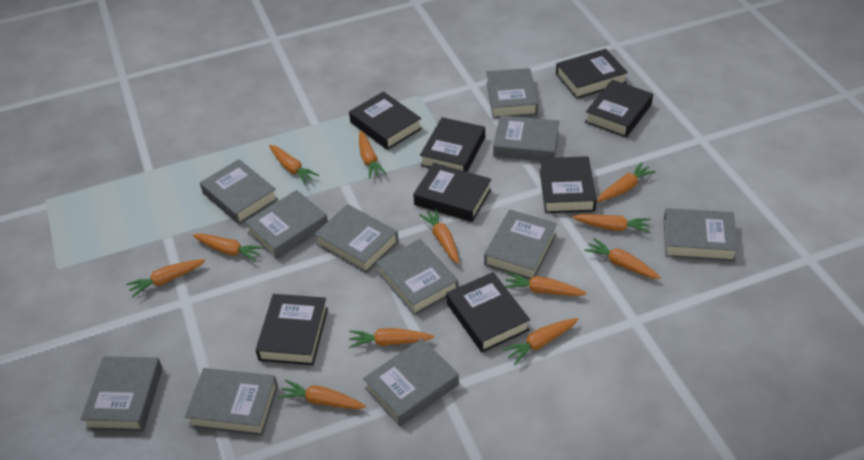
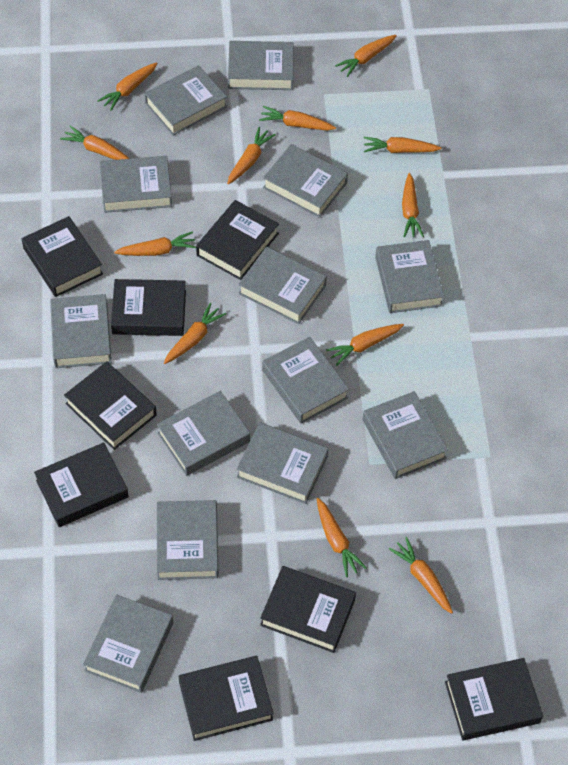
grey book: [81,356,163,431] [185,368,278,436] [200,159,278,224] [245,190,328,259] [314,204,399,273] [363,339,459,426] [376,239,459,315] [484,210,557,279] [486,68,538,118] [493,115,559,161] [664,208,738,261] = 11 -> [50,294,112,368] [83,594,173,693] [100,156,172,213] [145,65,227,136] [157,391,250,476] [157,500,219,580] [228,41,294,90] [237,422,328,504] [239,246,327,324] [262,337,349,424] [263,144,348,218] [363,391,448,479] [375,240,444,313] = 13

